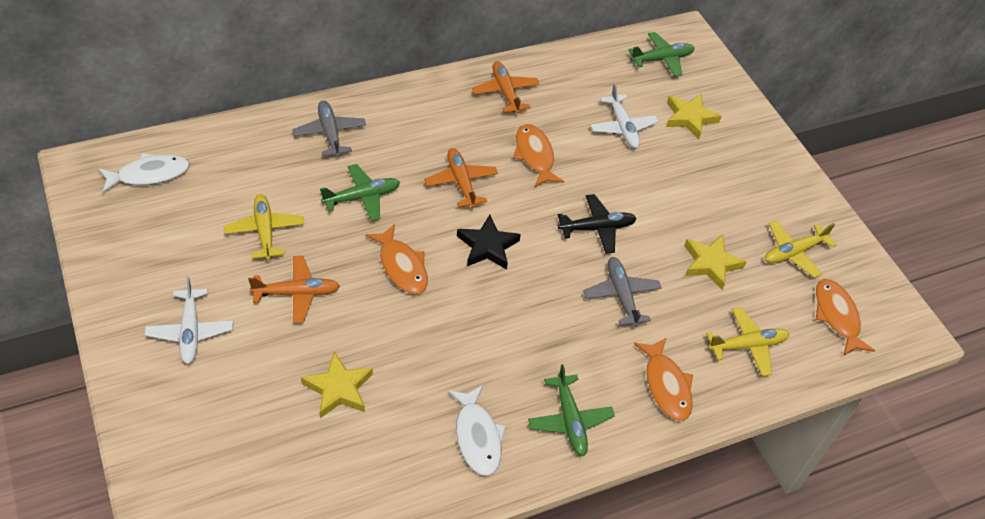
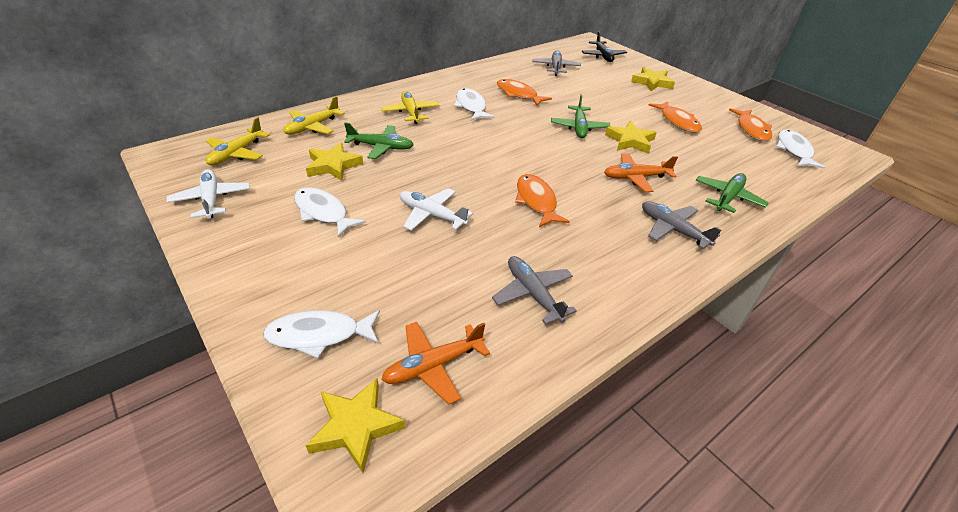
black star: [457,215,521,270] = 1 -> none = 0
grey plane: [293,100,366,157] [583,257,662,327] = 2 -> [492,256,577,325] [533,51,581,76] [642,201,721,249] = 3
orange plane: [248,256,340,323] [424,148,498,208] [472,61,540,114] = 3 -> [381,322,490,404] [604,153,678,192] = 2
white fish: [98,153,190,193] [448,385,506,476] = 2 -> [263,310,380,359] [294,187,366,238] [454,88,494,121] [776,129,825,169] = 4
yellow star: [301,352,373,418] [666,94,722,139] [684,235,747,290] = 3 -> [306,143,363,181] [306,379,406,473] [605,121,657,154] [631,67,675,91] = 4

